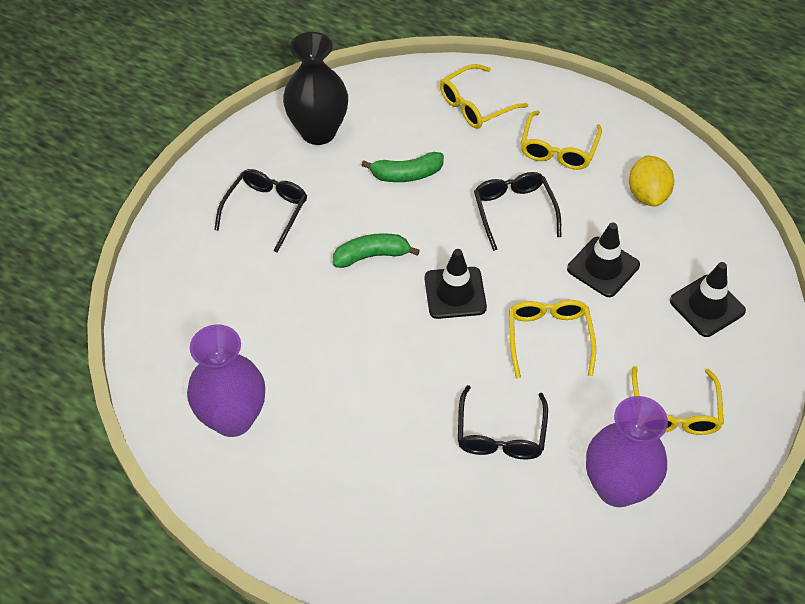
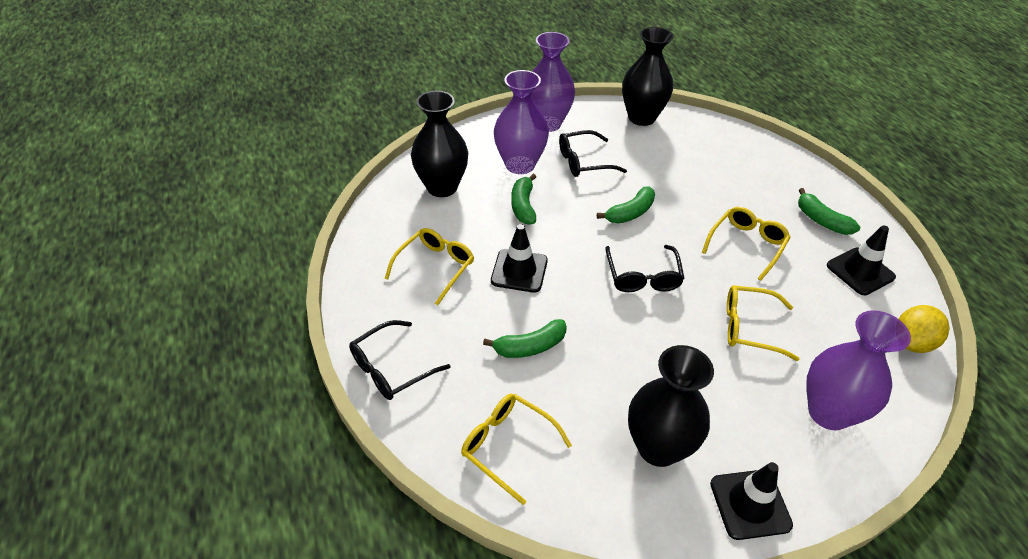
black vase: [283,32,348,145] = 1 -> [411,91,468,197] [622,27,674,126] [628,345,714,467] = 3
green banana: [333,233,420,268] [361,152,444,182] = 2 -> [483,319,567,358] [511,174,536,225] [597,186,655,224] [798,188,860,235] = 4
purple vase: [187,324,265,437] [586,396,668,507] = 2 -> [494,70,549,174] [531,32,575,132] [807,310,911,430] = 3

